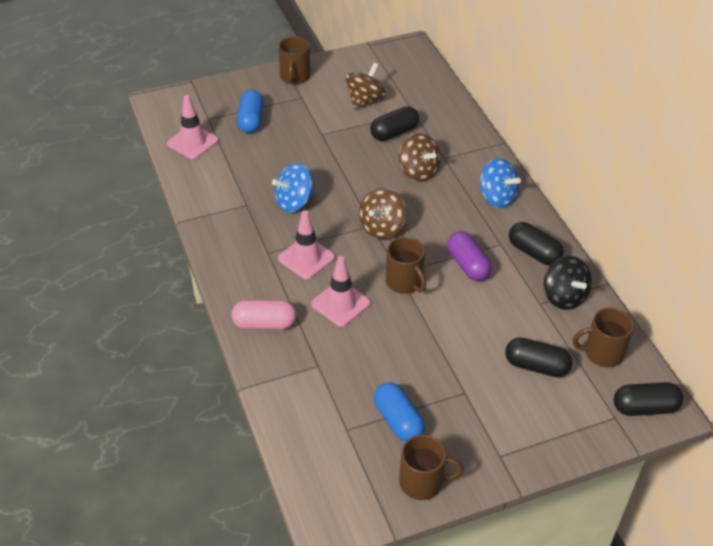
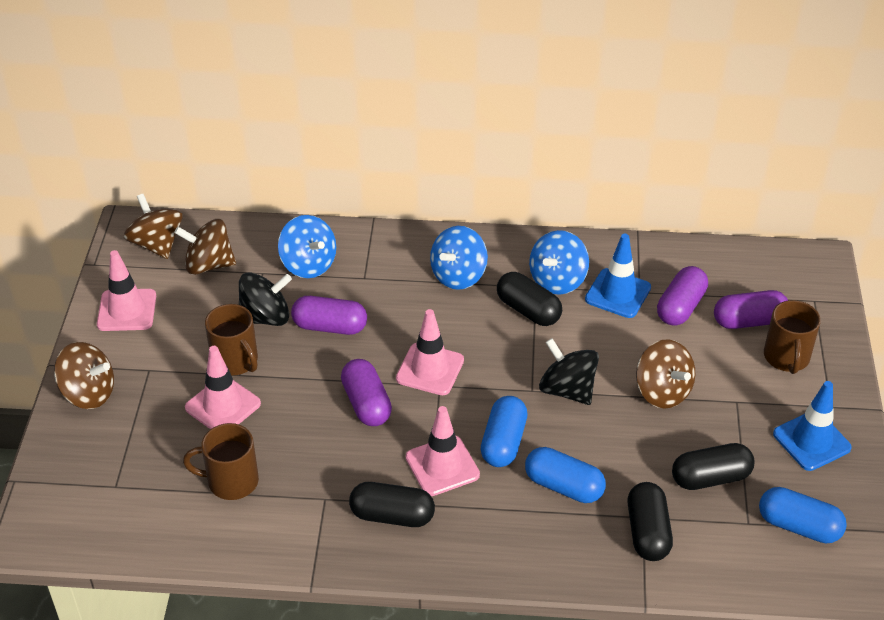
black spinning top: [544,256,592,310] = 1 -> [239,273,292,326] [539,338,599,405] = 2
blue capsule: [237,90,264,133] [374,383,425,442] = 2 -> [481,396,527,467] [525,447,606,503] [759,487,847,543] = 3
blue spinning top: [272,163,314,212] [480,158,521,208] = 2 -> [278,215,336,278] [430,226,488,290] [529,230,589,295] = 3
blue traffic cone: none = 0 -> [585,234,651,318] [773,381,852,471] = 2
brown mug: [279,37,310,84] [386,237,426,294] [399,435,463,500] [573,308,634,367] = 4 -> [183,423,259,500] [205,304,258,376] [764,300,821,374] = 3
brown spinning top: [345,63,386,110] [359,188,406,239] [399,133,441,182] = 3 -> [54,342,114,409] [124,194,183,259] [174,219,236,275] [636,339,695,409] = 4
pink capsule: [231,300,296,329] = 1 -> none = 0
pink traffic cone: [167,95,219,159] [278,210,335,279] [311,256,371,327] = 3 -> [97,250,156,331] [185,346,261,429] [396,309,464,395] [406,406,480,496] = 4
purple capsule: [447,231,492,281] = 1 -> [291,296,367,335] [341,359,392,426] [657,266,708,326] [714,290,788,329] = 4

